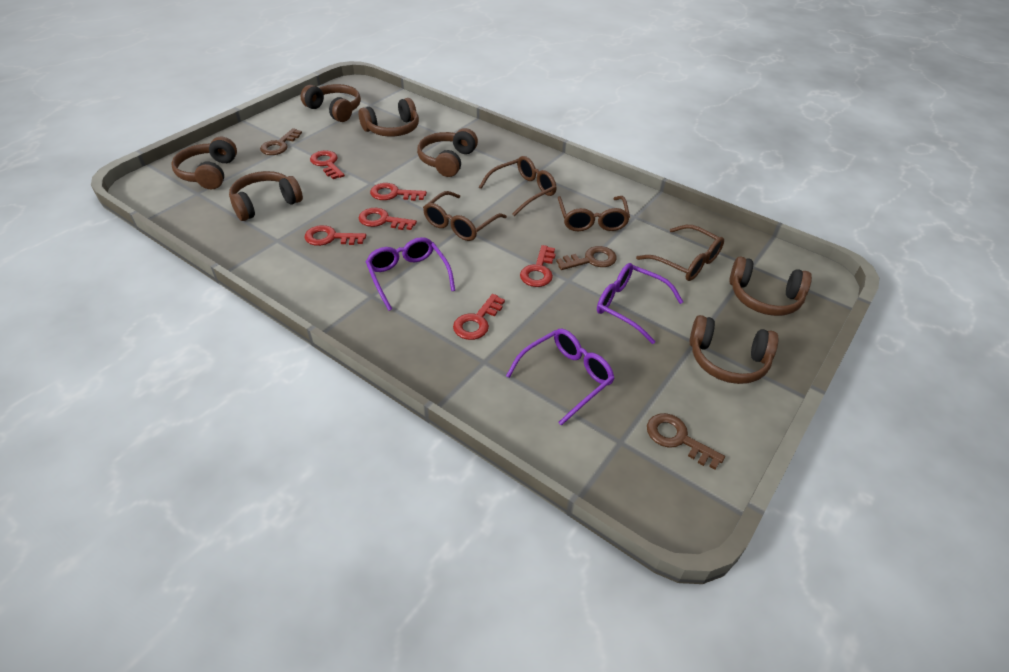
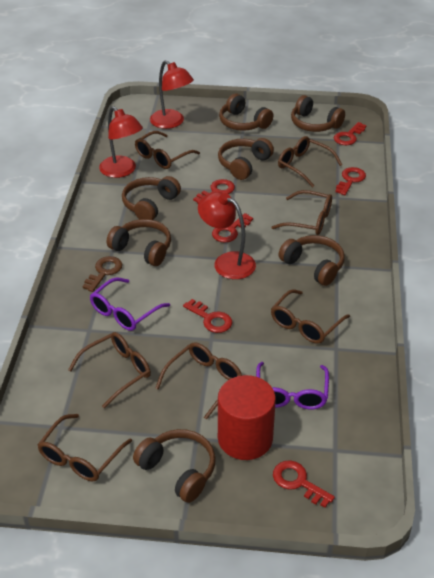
brown glasses: [423,191,507,241] [479,156,557,216] [558,196,630,231] [636,225,724,281] = 4 -> [37,414,132,481] [68,332,151,408] [135,131,200,169] [155,342,242,420] [271,289,350,344] [272,190,332,235] [278,136,342,187] = 7
brown key: [260,128,302,155] [556,246,617,270] [647,413,725,470] = 3 -> [82,256,122,292] = 1
purple glasses: [366,237,455,311] [506,329,615,426] [597,263,683,344] = 3 -> [90,277,170,331] [256,362,329,410] = 2
red cylinder: none = 0 -> [218,375,276,460] = 1
red lamp: none = 0 -> [99,106,143,178] [150,60,194,129] [198,192,256,279] = 3

